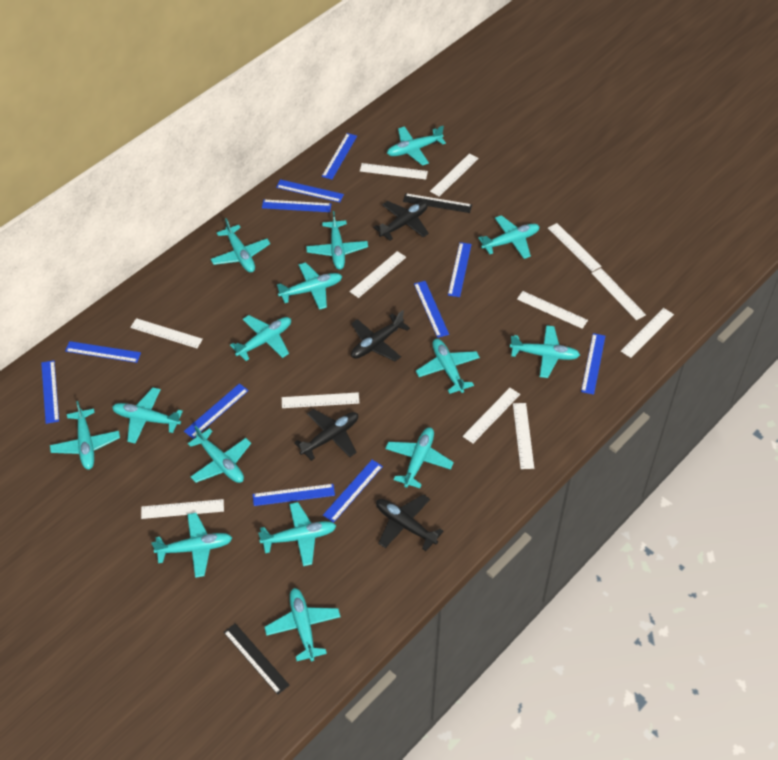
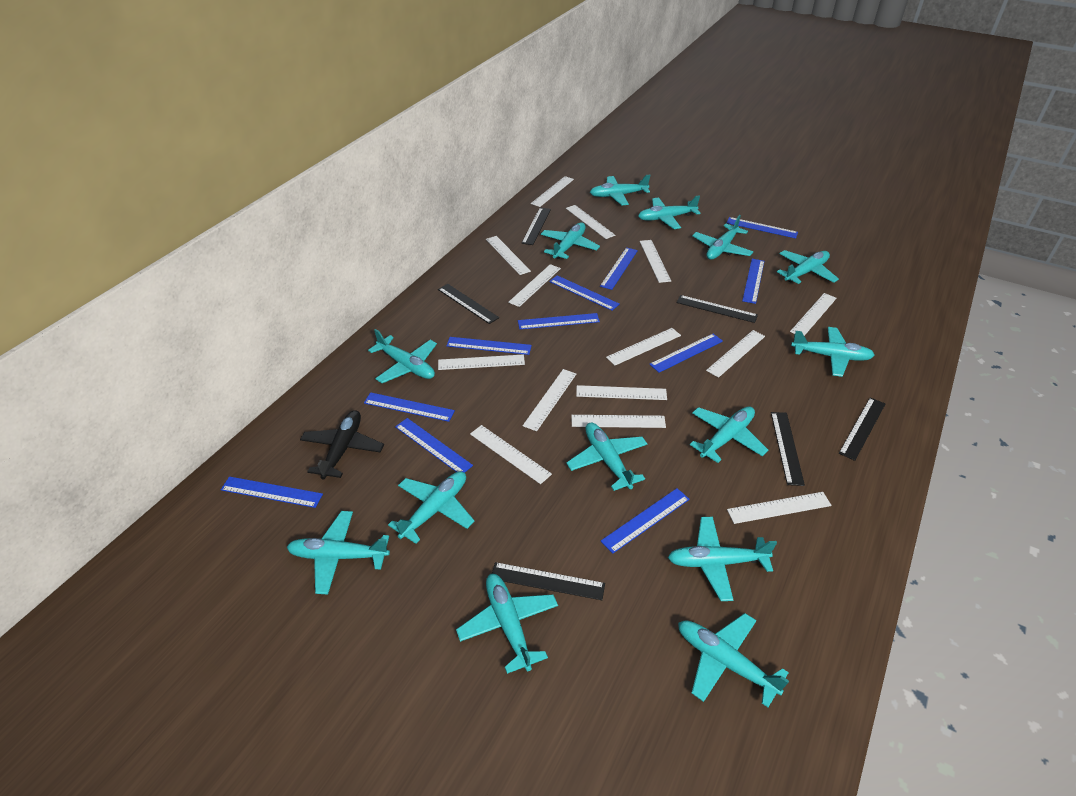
black plane: [294,409,358,461] [351,310,410,361] [373,201,429,241] [376,494,444,551] = 4 -> [300,410,384,480] = 1
black ruler: [223,623,290,695] [403,193,472,213] = 2 -> [438,284,499,324] [492,562,605,600] [521,208,551,245] [677,295,758,323] [771,412,805,486] [839,397,885,461] = 6
turquoise plane: [50,401,120,470] [112,387,183,444] [151,513,232,578] [188,426,251,483] [210,218,270,272] [230,315,291,361] [258,502,336,566] [265,588,341,661] [277,262,342,310] [306,211,368,270] [385,427,454,488] [387,126,446,166] [416,339,480,394] [478,215,540,259] [510,325,580,378] = 15 -> [287,511,390,594] [368,329,437,383] [388,471,475,544] [456,574,558,674] [541,222,600,259] [566,422,647,491] [590,175,650,205] [638,195,700,229] [668,517,777,601] [678,613,789,707] [690,407,768,463] [692,215,753,260] [777,250,839,284] [791,327,875,377] = 14
white ruler: [130,318,203,348] [141,499,224,519] [282,392,359,408] [349,251,406,298] [360,163,428,179] [430,153,479,197] [463,388,520,443] [513,403,534,469] [517,291,588,329] [548,223,601,272] [591,268,646,320] [621,308,674,358] = 12 -> [438,354,525,370] [470,425,552,484] [486,236,531,275] [508,264,561,307] [523,369,576,431] [531,176,574,207] [566,205,615,239] [571,415,666,428] [576,385,667,400] [606,328,681,365] [640,240,671,283] [706,330,765,378] [727,492,831,524] [790,293,837,336] = 14

